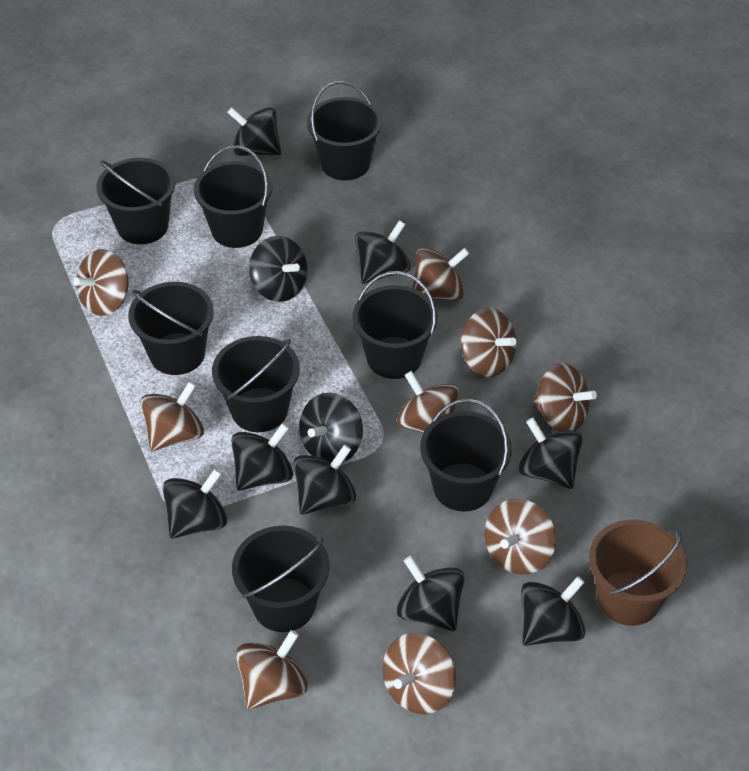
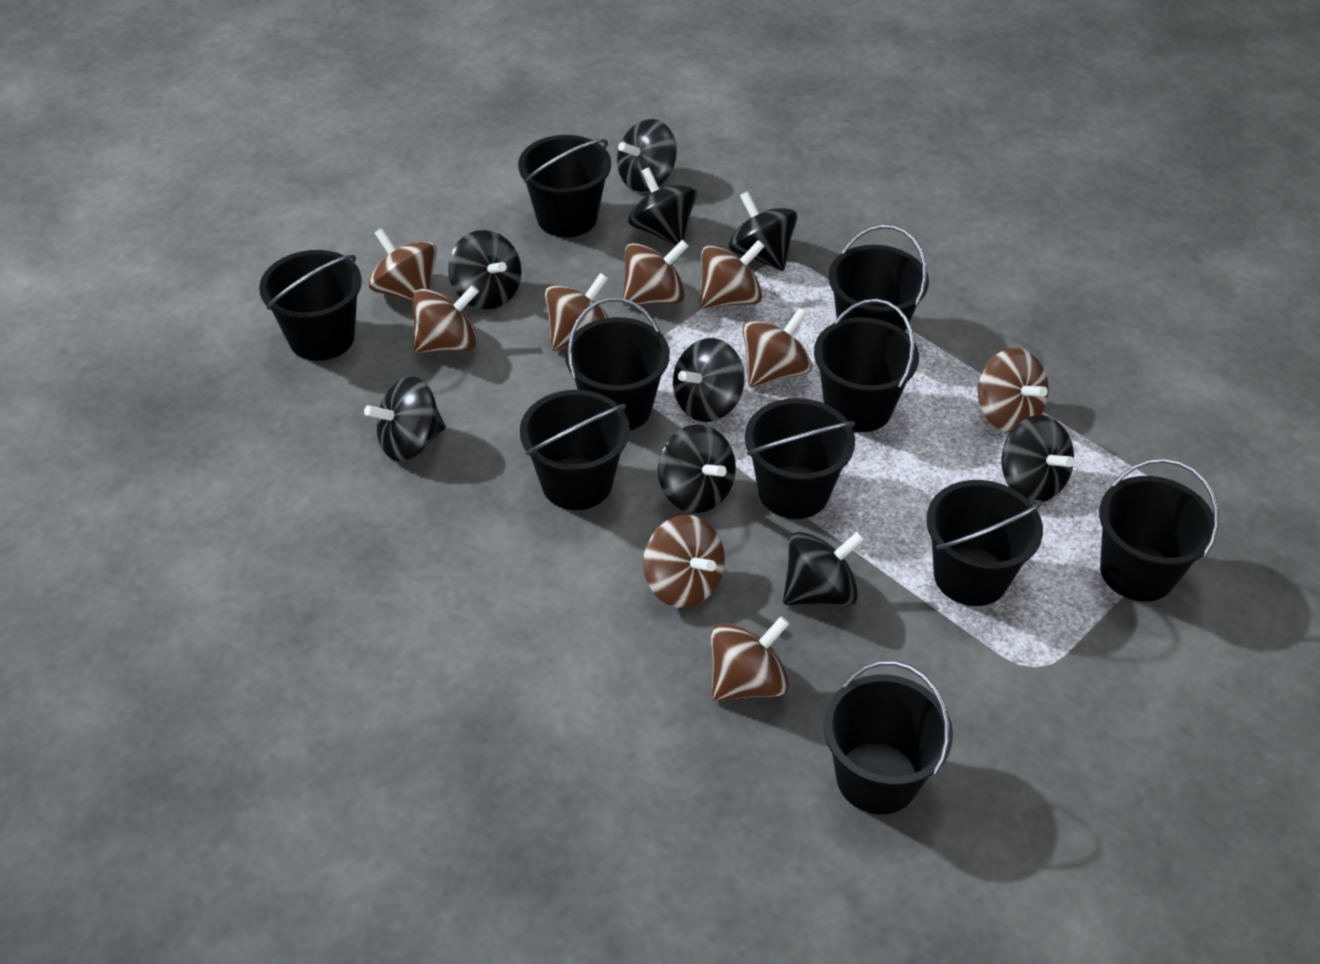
black bucket: [96,158,175,244] [128,282,214,375] [194,146,272,248] [212,336,300,432] [232,526,330,632] [307,81,382,181] [352,271,437,379] [420,399,512,512] = 8 -> [259,250,362,361] [518,135,611,237] [520,390,630,510] [565,298,670,431] [745,398,855,519] [814,299,919,432] [824,661,953,814] [828,225,929,332] [926,480,1043,606] [1099,459,1219,602] = 10
black spinning top: [163,469,227,539] [227,107,281,156] [231,423,293,491] [249,236,308,302] [293,444,356,515] [299,393,363,463] [355,220,411,284] [397,556,465,631] [518,417,583,489] [521,576,585,646] = 10 -> [364,376,446,462] [448,230,522,310] [617,119,677,192] [628,167,697,245] [658,424,736,513] [673,338,745,422] [728,191,798,271] [783,531,865,606] [1001,415,1075,502] = 9
brown bucket: [589,520,687,626] = 1 -> none = 0

